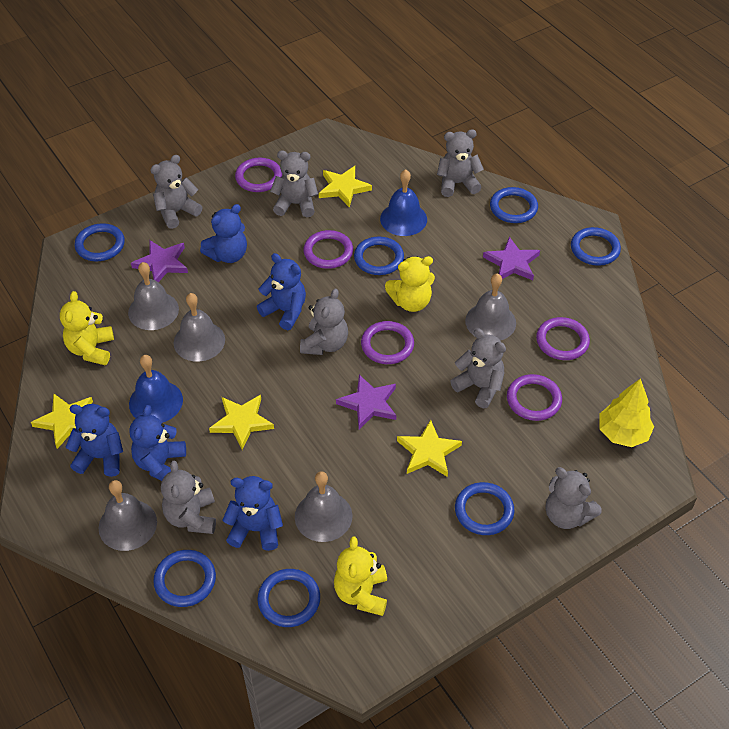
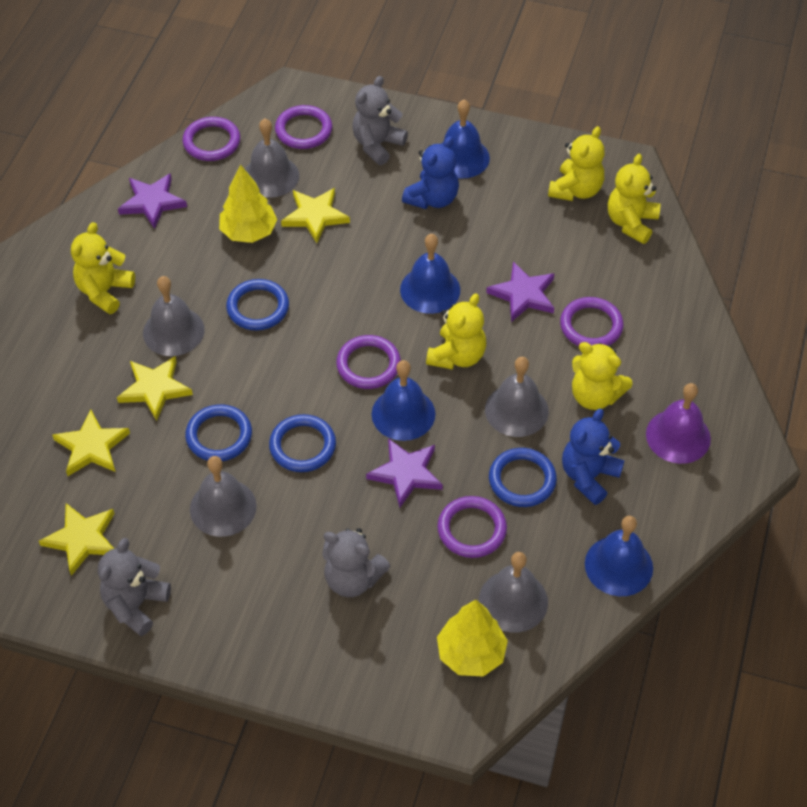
blue bell: [129,355,183,423] [380,169,427,236] = 2 -> [372,360,435,441] [400,234,460,314] [441,99,490,179] [585,516,653,596] = 4
blue ring: [75,223,125,261] [153,550,216,607] [257,569,320,627] [354,237,404,275] [455,482,514,535] [490,187,538,223] [571,227,621,266] = 7 -> [185,404,252,461] [226,279,289,330] [269,414,336,472] [489,448,557,507] = 4
blue teddy bear: [66,404,123,477] [129,405,186,481] [200,204,247,263] [222,476,283,551] [257,253,306,330] = 5 -> [402,136,459,209] [562,409,624,505] = 2
grey teddy bear: [151,155,202,229] [161,461,216,534] [270,150,318,217] [300,288,348,355] [437,129,484,197] [450,329,506,408] [546,467,601,529] = 7 -> [98,538,171,636] [322,528,390,597] [352,76,408,165] = 3
purple bell: none = 0 -> [646,383,711,464] = 1
yellow teddy bear: [60,291,114,365] [334,537,387,616] [385,256,435,312] = 3 -> [71,222,135,314] [426,293,486,370] [548,126,605,201] [572,342,633,410] [608,154,660,244] = 5
yellow tree: [599,378,654,447] = 1 -> [219,164,277,243] [437,600,508,677] = 2

